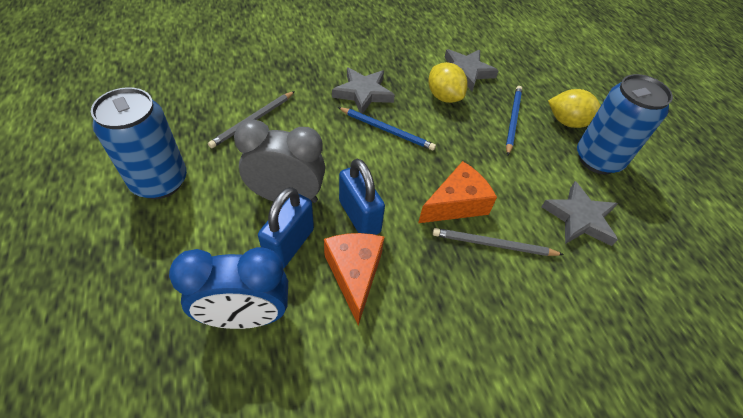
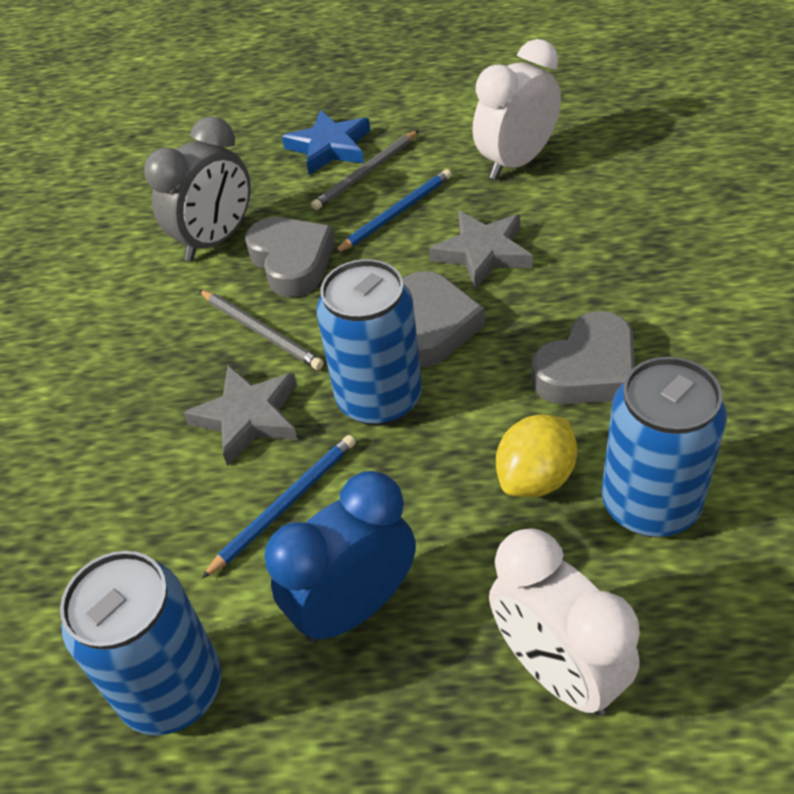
blue can: [91,87,187,199] [577,74,673,174] = 2 -> [60,551,221,735] [316,259,422,426] [601,357,727,537] = 3
blue padlock: [258,187,314,269] [339,159,385,235] = 2 -> none = 0
blue star: none = 0 -> [282,110,370,175] = 1
grey heart: none = 0 -> [245,217,335,297] [402,271,485,368] [531,311,635,405] = 3
grey star: [332,68,395,114] [445,49,499,92] [541,181,618,246] = 3 -> [183,365,298,466] [429,211,533,290] = 2
orange cheese: [324,233,384,325] [418,161,497,223] = 2 -> none = 0
white clock: none = 0 -> [473,39,561,180] [489,528,640,716] = 2
yellow lemon: [428,62,468,103] [548,89,601,128] = 2 -> [496,414,577,497] = 1

